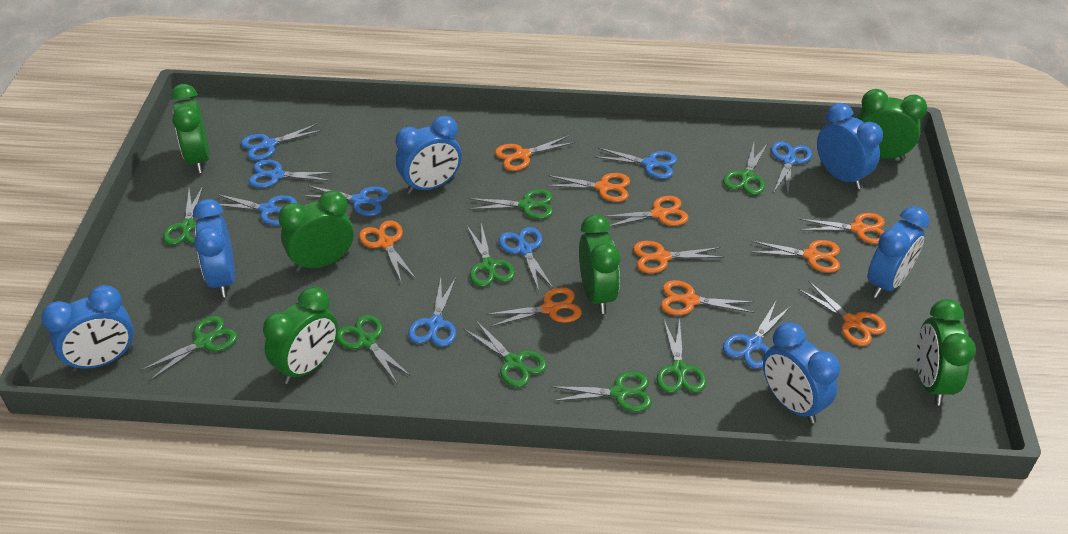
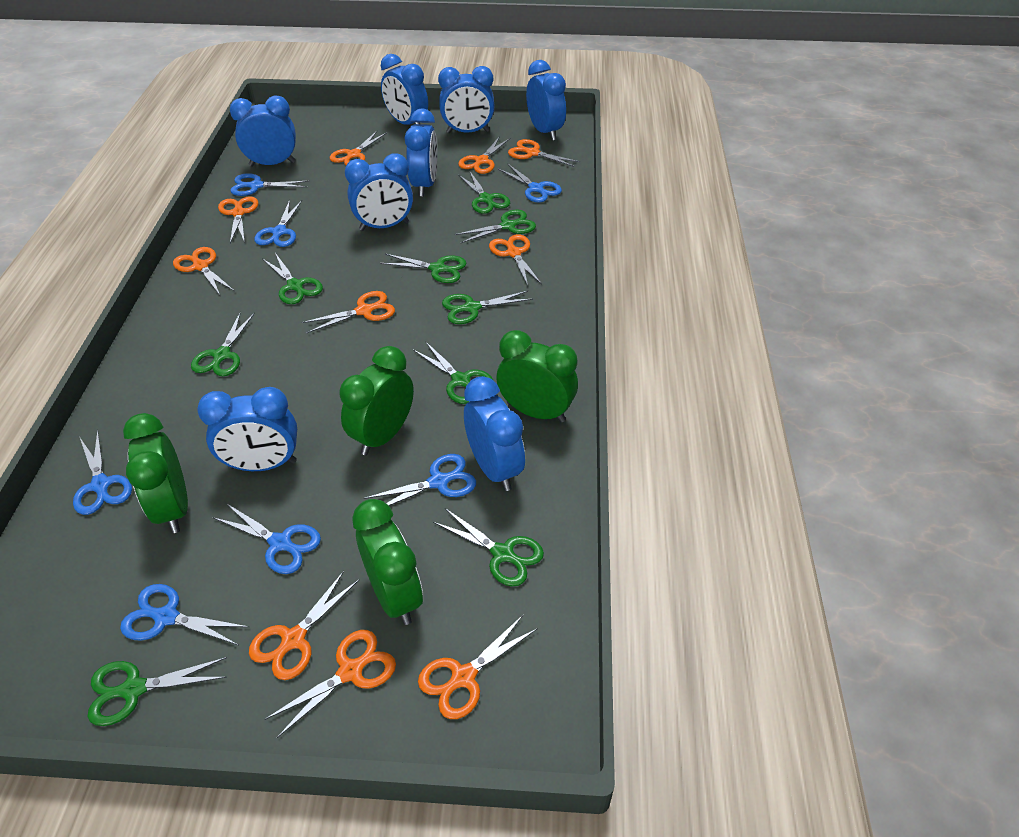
blue clock: [41,285,134,372] [193,199,235,298] [396,116,462,194] [763,322,840,424] [817,103,883,189] [867,206,930,298] = 6 -> [197,387,297,471] [230,95,296,167] [345,153,413,231] [381,54,428,125] [405,108,437,197] [438,66,495,133] [464,376,525,491] [526,60,566,141] = 8
blue scissors: [216,194,297,226] [241,123,323,161] [249,160,334,188] [302,185,389,216] [408,278,456,347] [499,227,553,291] [594,148,677,179] [723,301,791,369] [771,141,812,196] = 9 -> [73,430,132,515] [120,584,249,645] [213,503,321,574] [230,173,309,196] [254,200,302,247] [364,454,476,506] [498,163,562,203] = 7
green clock: [170,84,210,173] [263,286,338,384] [278,190,354,272] [579,214,620,314] [856,89,927,160] [916,299,976,405] = 6 -> [123,413,188,533] [339,346,414,456] [352,499,423,625] [496,330,578,423] = 4

